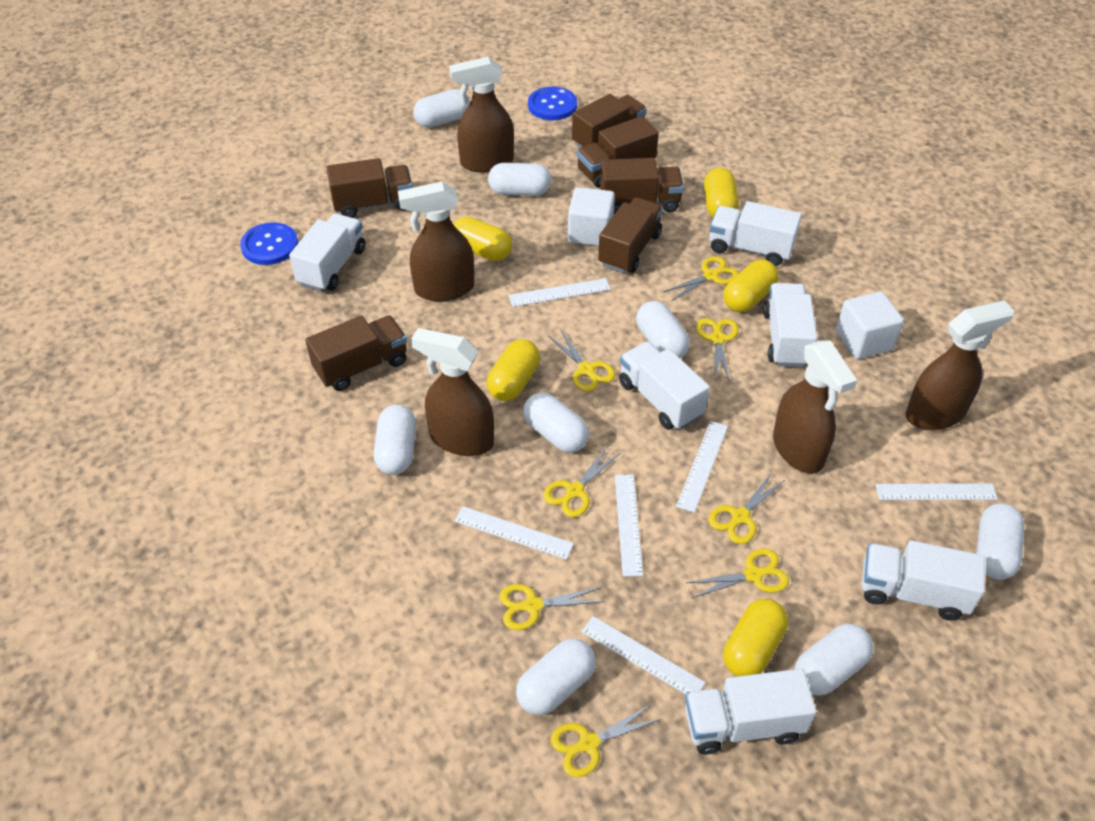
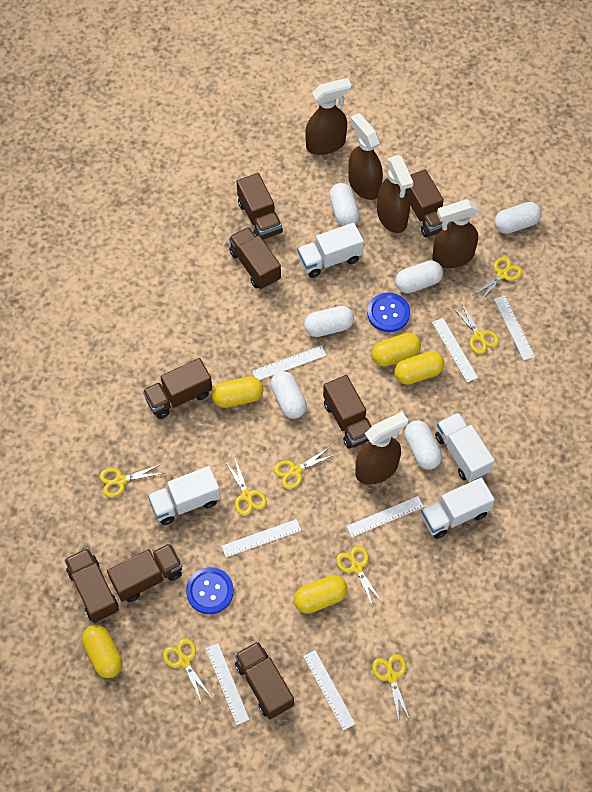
brown truck: [305,316,407,391] [326,158,413,218] [572,94,647,148] [577,116,659,188] [598,197,663,273] [600,158,684,214] = 6 -> [64,548,119,623] [107,543,183,602] [143,358,212,419] [229,227,281,289] [235,641,294,719] [237,173,283,240] [323,375,372,449] [406,169,451,238] = 8
white capsule: [374,405,416,475] [413,89,470,127] [488,163,551,196] [516,638,596,715] [523,393,589,453] [636,301,690,358] [795,624,873,695] [976,503,1024,580] = 8 -> [270,371,307,419] [304,306,354,337] [329,183,360,226] [395,260,443,293] [404,420,442,470] [495,202,542,234] = 6
white cube: [568,187,615,246] [836,291,904,359] = 2 -> none = 0
white ruler: [455,506,574,560] [509,278,611,307] [581,616,706,694] [615,475,643,577] [676,421,728,513] [875,484,998,500] = 6 -> [206,643,250,725] [222,519,301,557] [252,345,327,380] [303,650,355,731] [346,496,424,537] [432,318,478,382] [494,296,535,360] = 7
white truck: [289,213,365,292] [619,341,710,430] [685,669,816,755] [710,201,802,266] [763,283,817,367] [862,540,985,621] = 6 -> [148,466,221,525] [298,223,364,278] [421,478,495,539] [435,412,495,482] = 4

